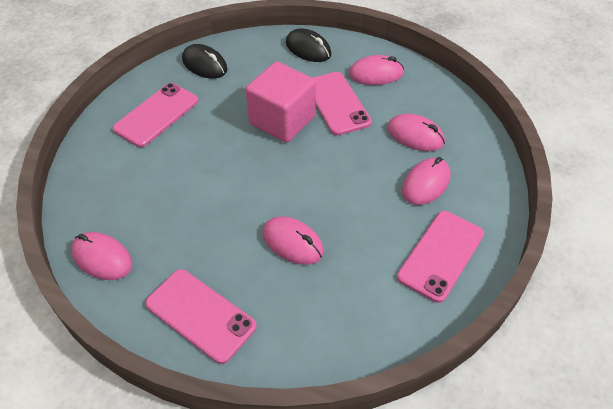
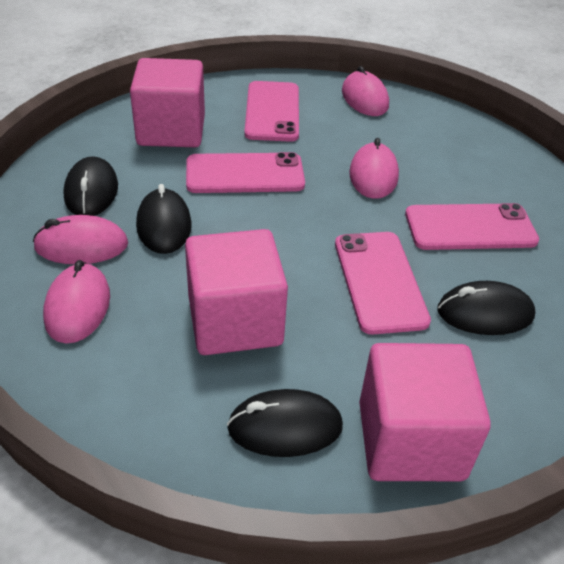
black mouse: [182,44,228,79] [286,28,331,62] = 2 -> [63,156,118,216] [136,184,192,254] [227,389,343,457] [437,281,535,335] = 4
pink cube: [246,62,316,143] = 1 -> [130,58,205,147] [185,229,288,355] [359,343,491,481] = 3
pink mouse: [71,232,132,280] [263,216,324,265] [349,55,404,85] [387,114,445,151] [402,157,451,205] = 5 -> [33,215,128,264] [43,260,110,344] [342,66,389,116] [349,138,399,199] = 4

